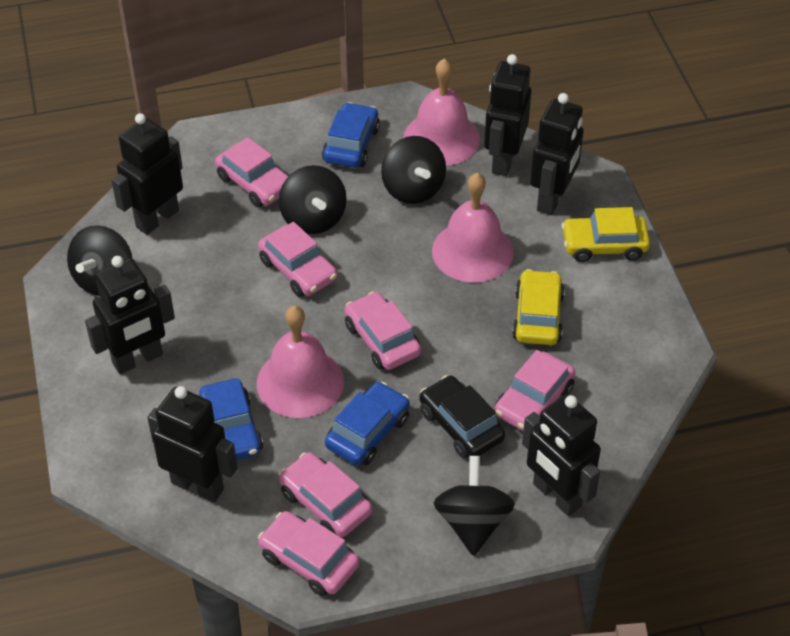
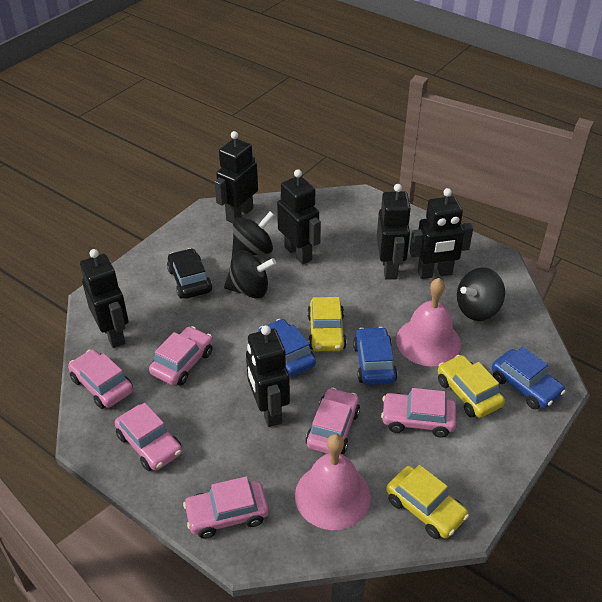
black spinning top: [67,225,133,296] [279,165,347,234] [381,136,446,204] [434,456,515,556] = 4 -> [224,250,276,299] [232,211,275,256] [457,267,505,321] = 3
pink bell: [256,306,344,418] [403,59,480,166] [432,173,514,283] = 3 -> [295,434,371,530] [396,278,461,366] = 2
yellow car: [512,269,565,345] [561,207,650,262] = 2 -> [307,297,347,351] [386,465,469,539] [438,355,505,418] = 3

